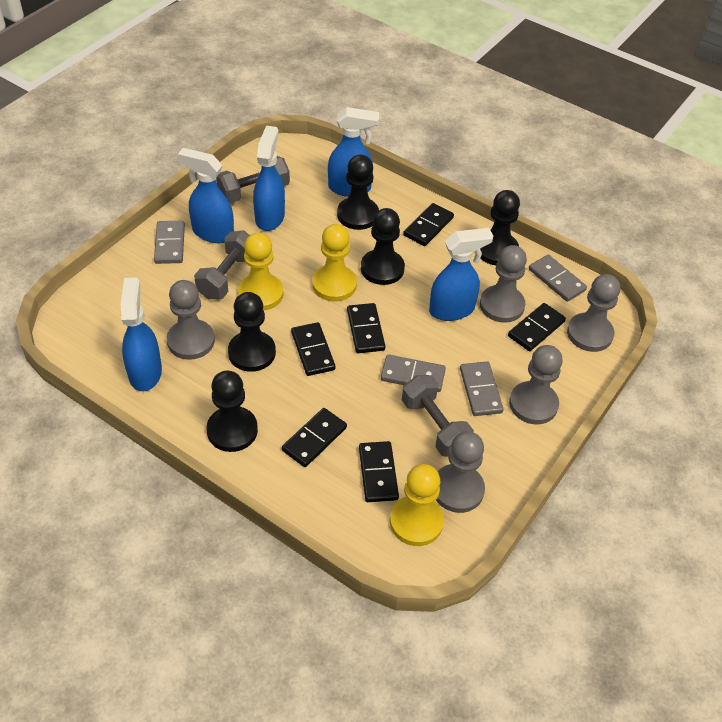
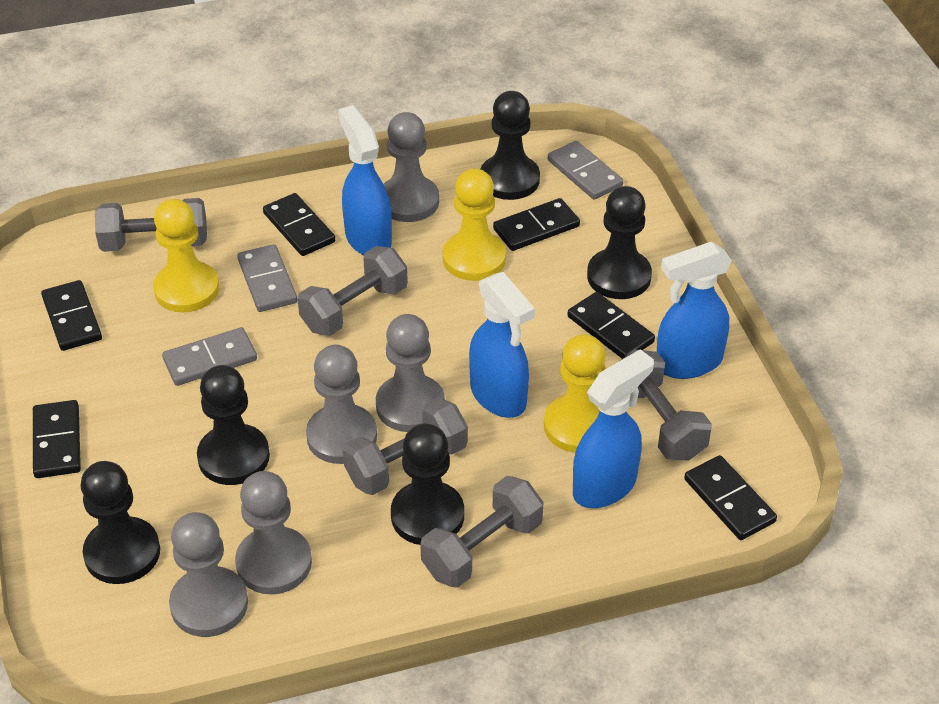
blue spray bottle: [121,277,162,391] [177,148,234,243] [253,126,285,231] [328,107,379,197] [429,228,493,321] = 5 -> [338,105,392,255] [469,272,535,418] [573,349,654,508] [657,242,732,379] = 4
grey domino: [154,221,185,264] [381,354,446,392] [460,361,504,416] [529,255,587,302] = 4 -> [162,327,257,386] [237,244,297,312] [548,141,623,200] = 3
grey dumbbell: [194,230,250,299] [216,156,290,203] [402,375,474,457] = 3 -> [95,198,207,252] [298,246,408,336] [343,398,468,495] [420,476,543,588] [620,349,712,461] = 5

